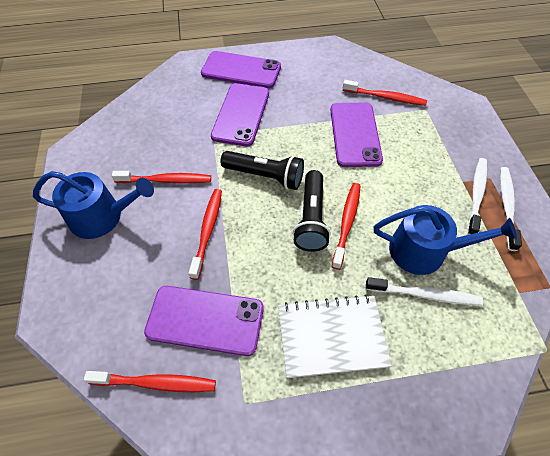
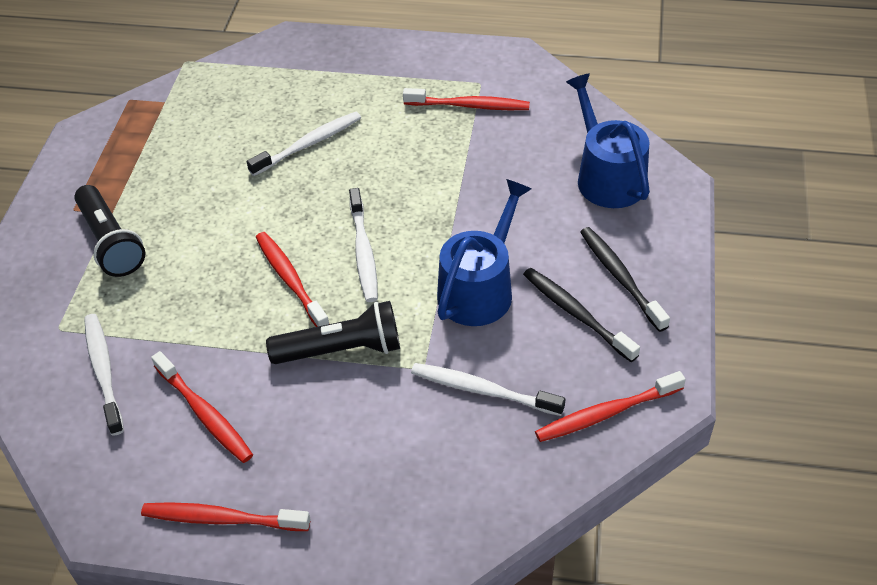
black toothbrush: none = 0 -> [523,268,640,362] [580,227,670,332] = 2
purple phone: [144,286,264,356] [201,51,281,88] [211,83,269,146] [330,102,383,167] = 4 -> none = 0
white notebook: [278,294,391,378] = 1 -> none = 0
white toothbrush: [366,277,483,306] [467,158,487,235] [500,167,522,251] = 3 -> [84,314,124,436] [247,112,361,176] [349,188,378,302] [411,363,566,416] = 4

